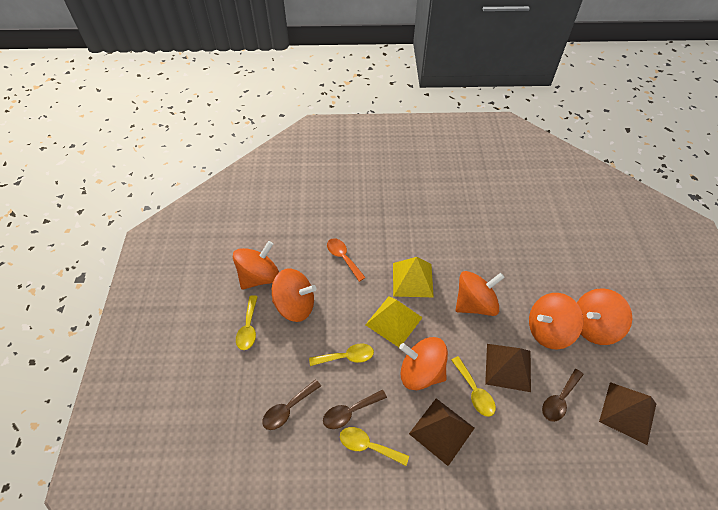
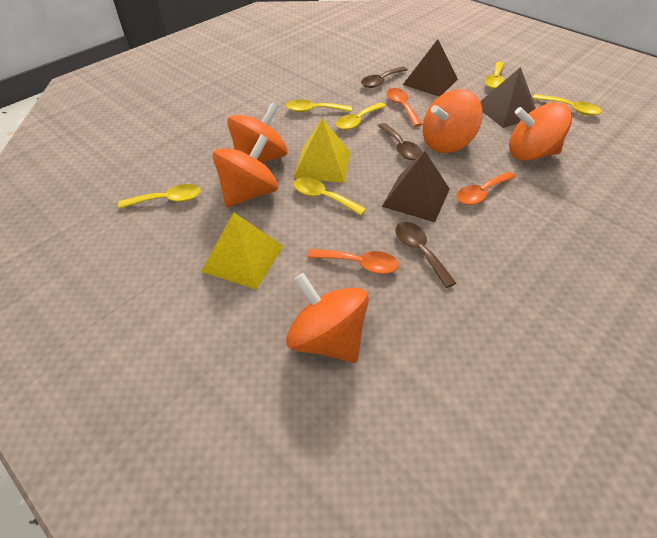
orange spinning top: [233,241,279,289] [272,269,317,322] [399,337,448,390] [456,271,505,316] [529,293,583,349] [577,288,632,345] = 6 -> [212,135,278,207] [227,103,288,163] [286,273,369,363] [423,89,483,153] [509,102,572,161] = 5
orange spoon: [327,238,366,282] = 1 -> [308,249,399,274] [387,88,422,127] [456,171,516,205] = 3
yellow spoon: [236,295,258,350] [309,343,374,366] [340,427,409,466] [451,356,496,417] = 4 -> [118,184,201,209] [286,99,352,112] [294,177,366,215] [336,102,386,130] [485,62,505,89] [533,94,602,116] = 6

